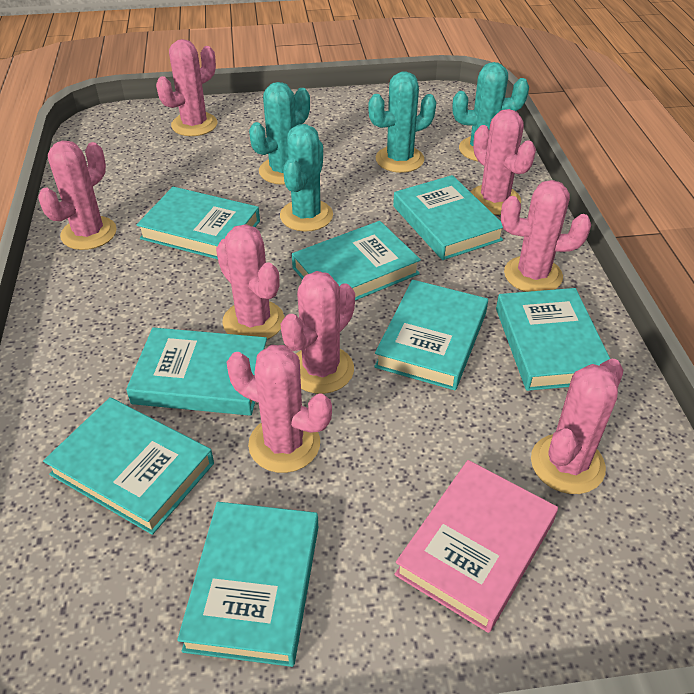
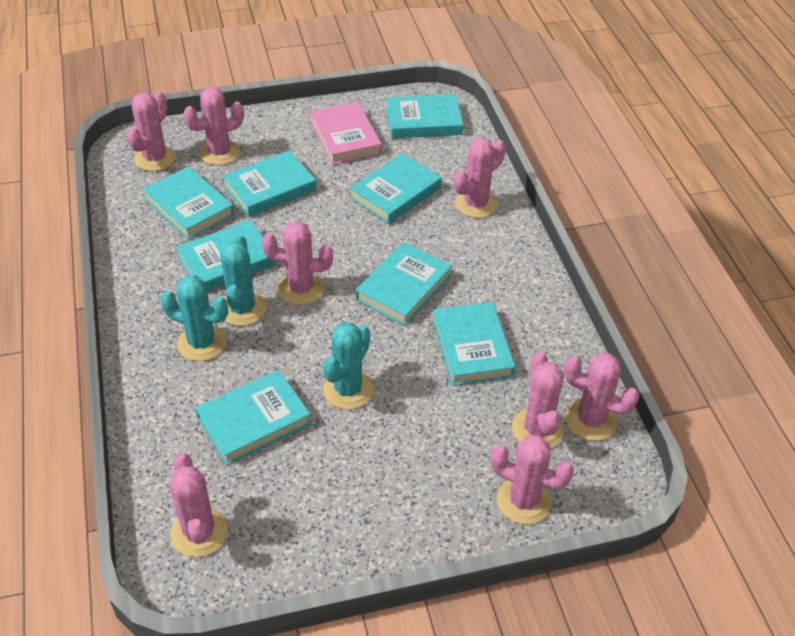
turquoise cactus: [249,82,310,185] [280,124,333,232] [368,71,436,173] [453,62,529,162] = 4 -> [160,275,229,361] [220,235,266,326] [323,322,374,410] = 3

